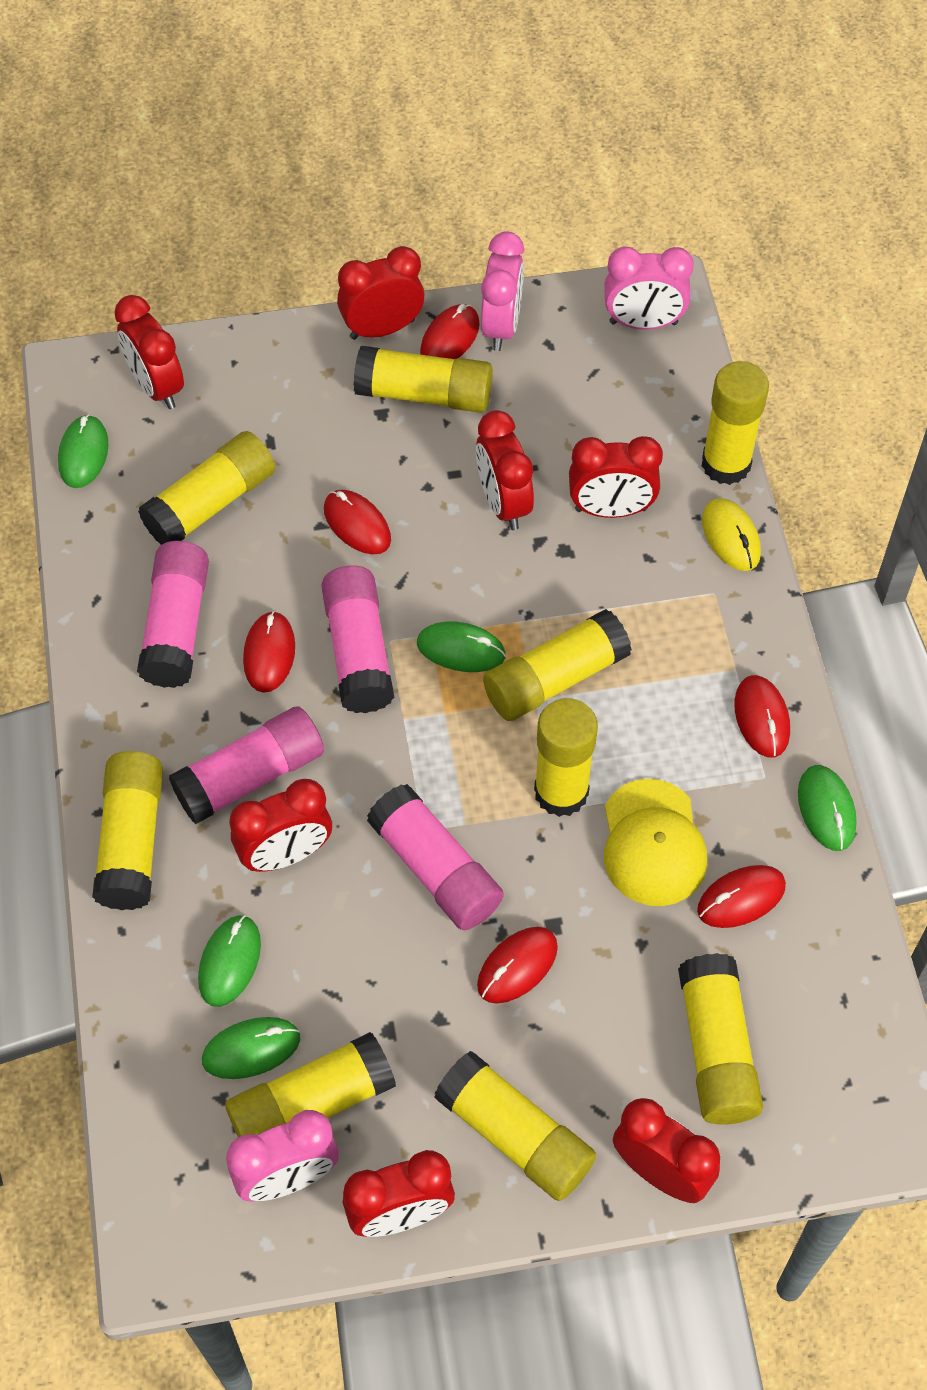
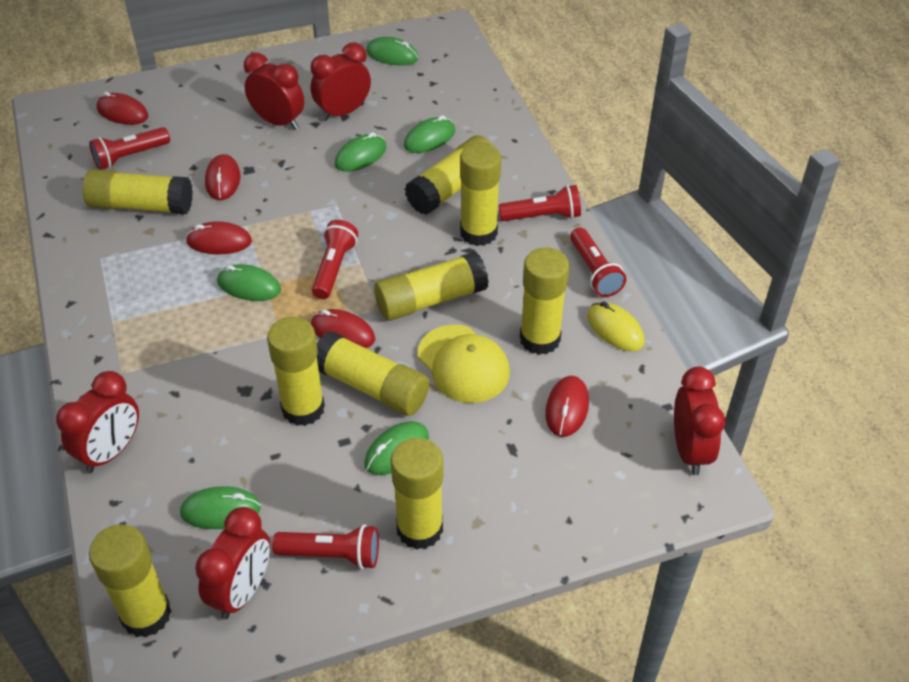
green mouse: [58,414,109,488] [198,915,261,1007] [202,1017,300,1079] [417,621,506,672] [798,765,857,851] = 5 -> [180,486,261,529] [217,264,281,301] [335,132,386,172] [364,421,429,475] [366,37,419,65] [404,115,455,153] = 6
pink clock: [226,1110,339,1202] [481,232,524,351] [605,247,694,330] = 3 -> none = 0
pink glue stick: [137,541,209,688] [169,706,324,824] [321,566,395,713] [367,784,504,930] = 4 -> none = 0
red clock: [114,295,184,409] [229,779,332,872] [337,246,424,340] [343,1150,455,1237] [476,410,534,530] [569,436,663,518] [613,1098,720,1203] = 7 -> [56,371,139,473] [195,507,270,619] [244,53,304,130] [311,42,371,121] [674,367,725,475] = 5
red flashlight: none = 0 -> [89,127,170,170] [272,524,379,569] [312,220,358,299] [498,185,581,221] [570,228,626,297] = 5
red mouse: [243,611,295,693] [324,490,391,554] [420,304,480,359] [477,927,558,1003] [697,865,786,928] [734,675,790,758] = 6 -> [97,92,148,125] [186,221,252,254] [205,154,240,200] [311,309,375,348] [545,376,589,437] = 5

